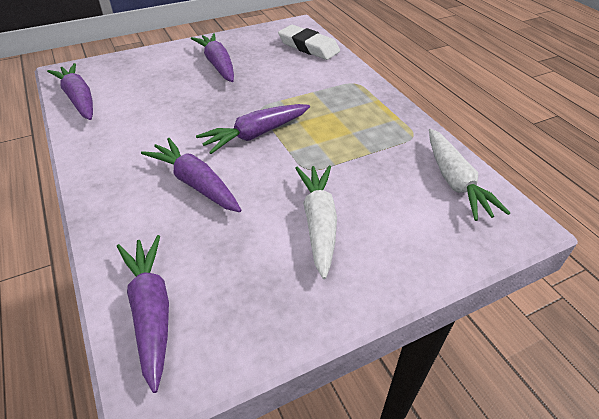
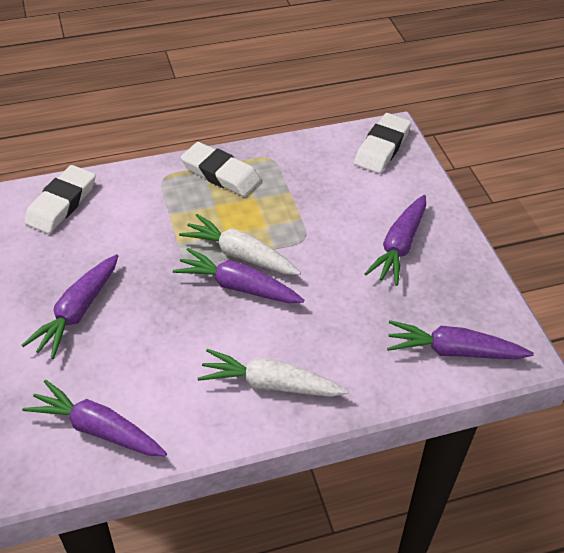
white eraser: [278,25,340,60] = 1 -> [24,165,96,234] [181,142,261,197] [354,113,411,174] = 3

